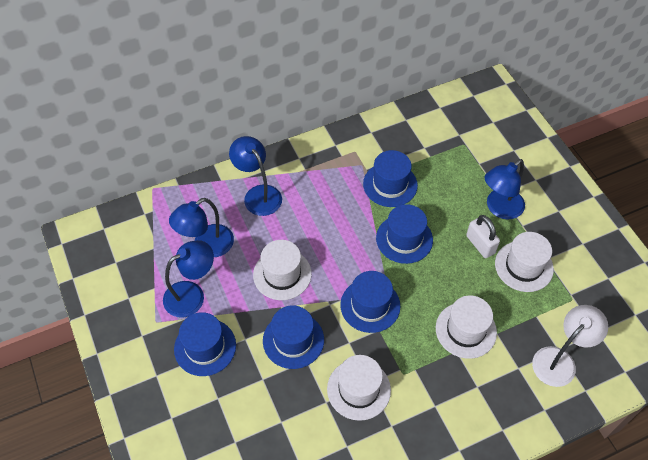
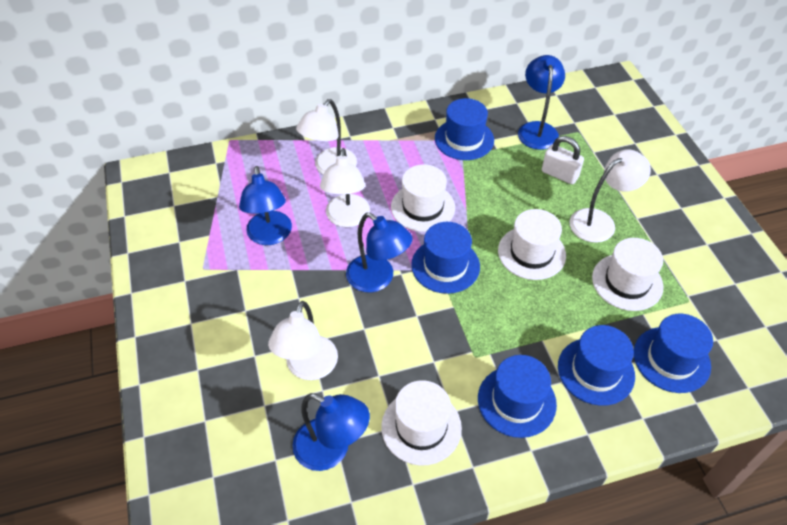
white lamp: [532,305,608,387] = 1 -> [268,301,338,380] [296,99,357,175] [320,148,370,227] [570,149,651,243] = 4

